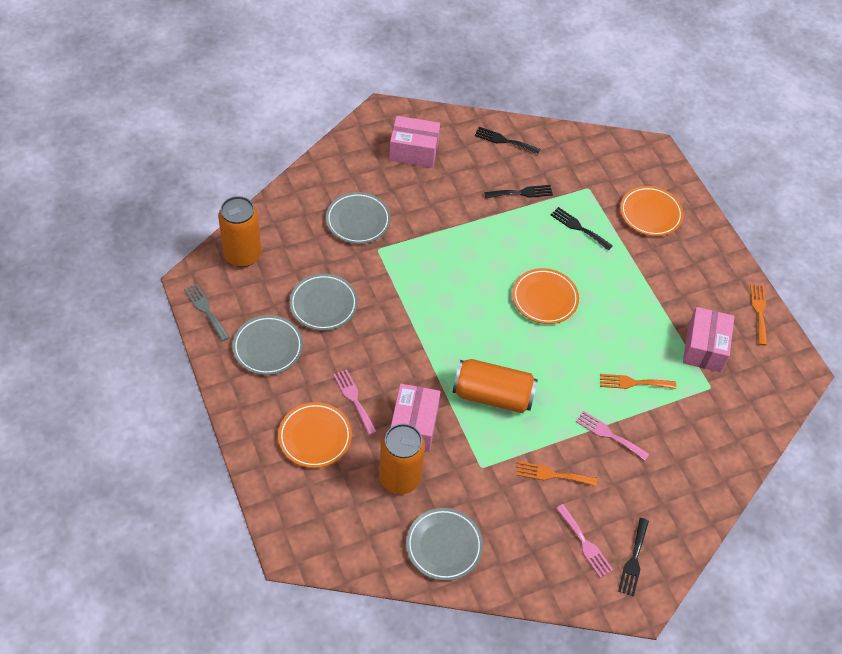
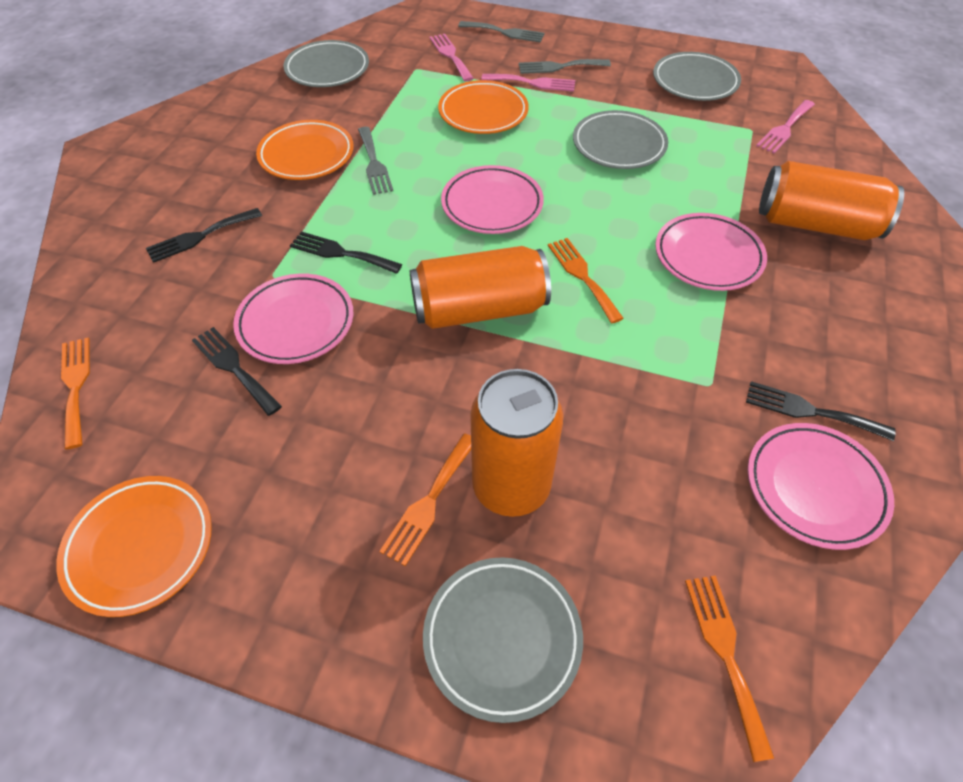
grey fork: [184,283,230,341] = 1 -> [358,127,393,195] [458,21,544,43] [519,59,611,74] = 3
orange fork: [516,461,597,486] [600,374,676,389] [750,284,767,345] = 3 -> [61,338,90,449] [379,433,471,566] [548,238,624,323] [685,576,774,762] = 4
pink box: [389,116,440,168] [390,384,441,452] [683,307,735,372] = 3 -> none = 0
pink plate: none = 0 -> [233,273,353,364] [441,165,544,234] [655,213,767,291] [748,423,894,550] = 4

